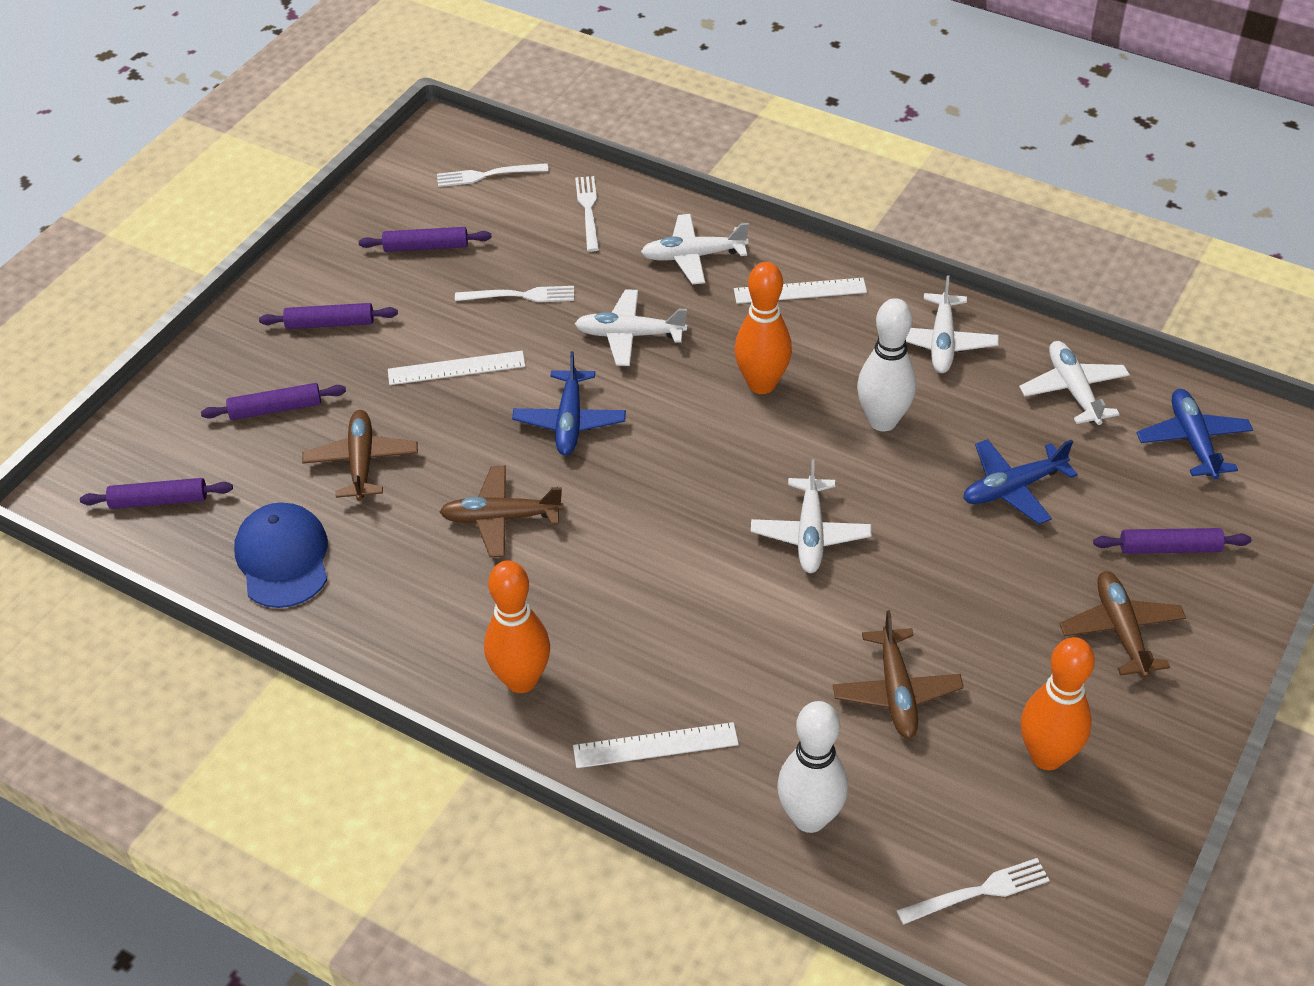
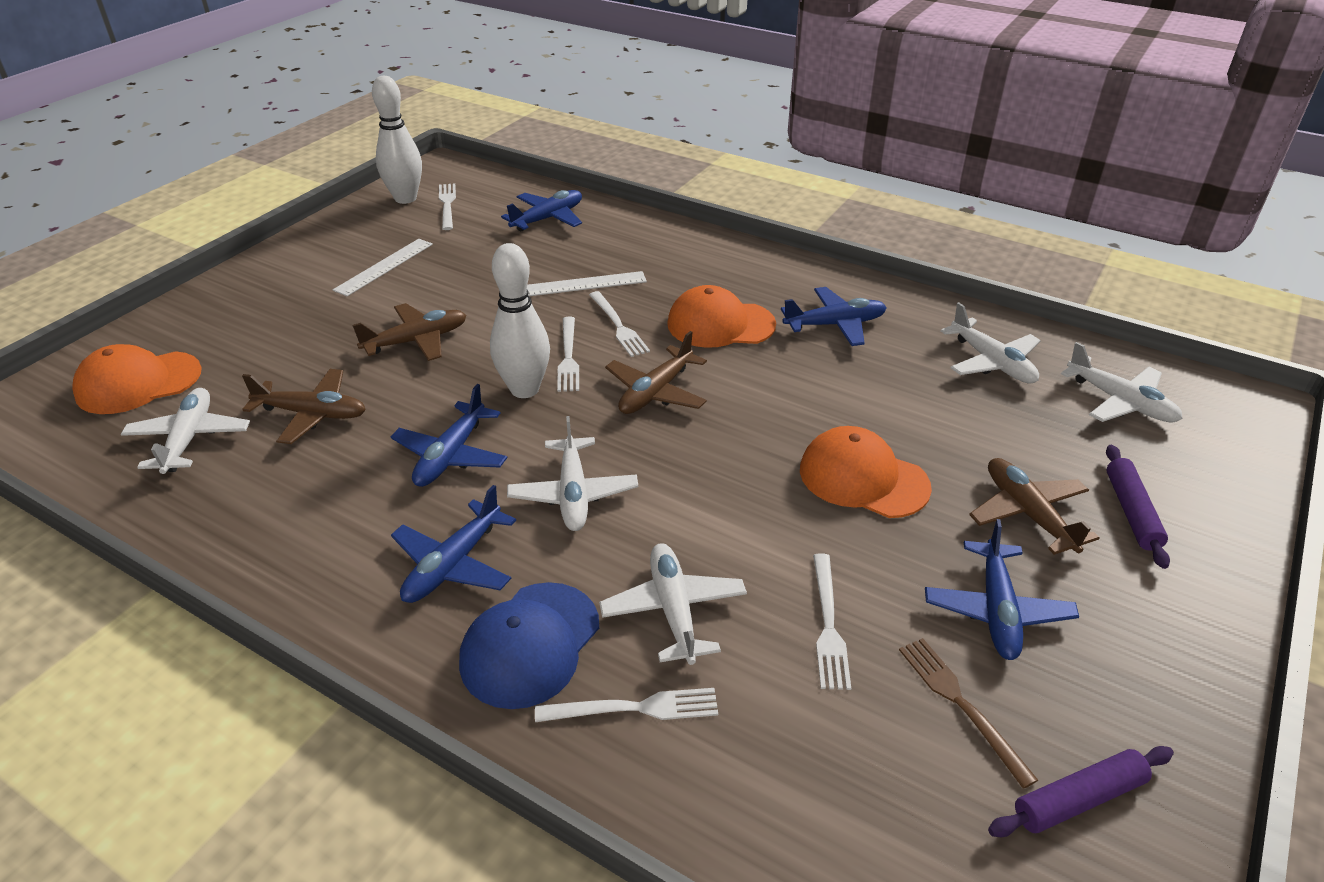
blue plane: [512,351,626,455] [963,439,1078,524] [1137,389,1253,479] = 3 -> [391,384,508,487] [391,485,516,603] [501,190,582,231] [781,287,887,346] [925,519,1079,660] = 5
brown fork: none = 0 -> [899,638,1038,789] = 1
orange bowling pin: [484,561,550,693] [735,262,792,394] [1021,637,1095,770] = 3 -> none = 0
orange cap: none = 0 -> [72,344,202,414] [667,285,776,348] [800,426,932,518] = 3
purple rolling pin: [80,478,233,509] [201,383,346,420] [259,303,398,329] [359,227,491,252] [1093,528,1251,554] = 5 -> [988,746,1174,837] [1106,445,1170,569] = 2
white fork: [437,163,548,187] [455,286,574,302] [575,176,599,252] [896,858,1050,925] = 4 -> [439,183,456,230] [535,688,718,722] [557,316,579,392] [589,291,650,357] [813,553,851,690] = 5
white ruler: [388,351,525,385] [573,722,739,768] [734,278,867,304] = 3 -> [333,239,433,296] [527,271,647,296] = 2

